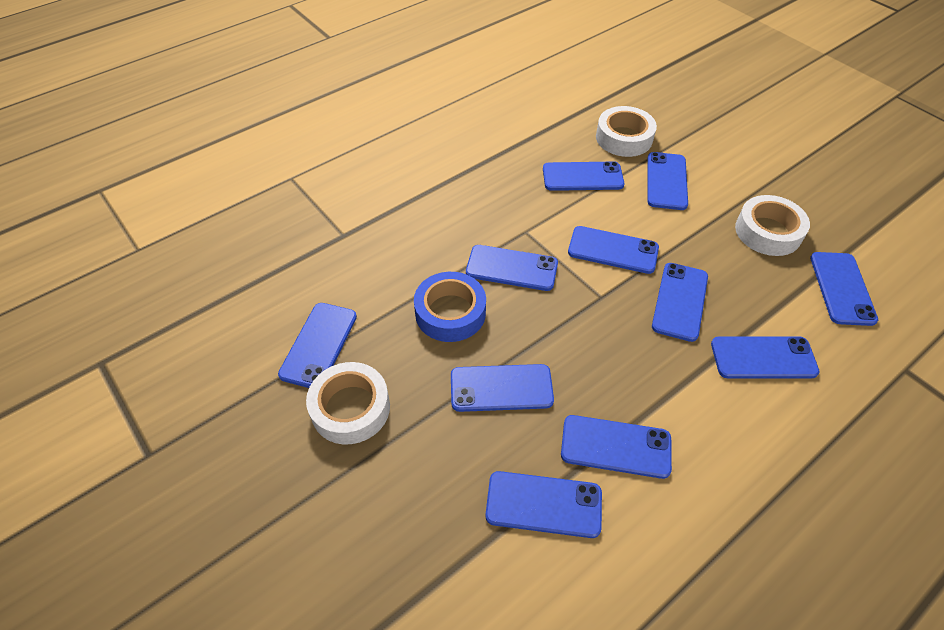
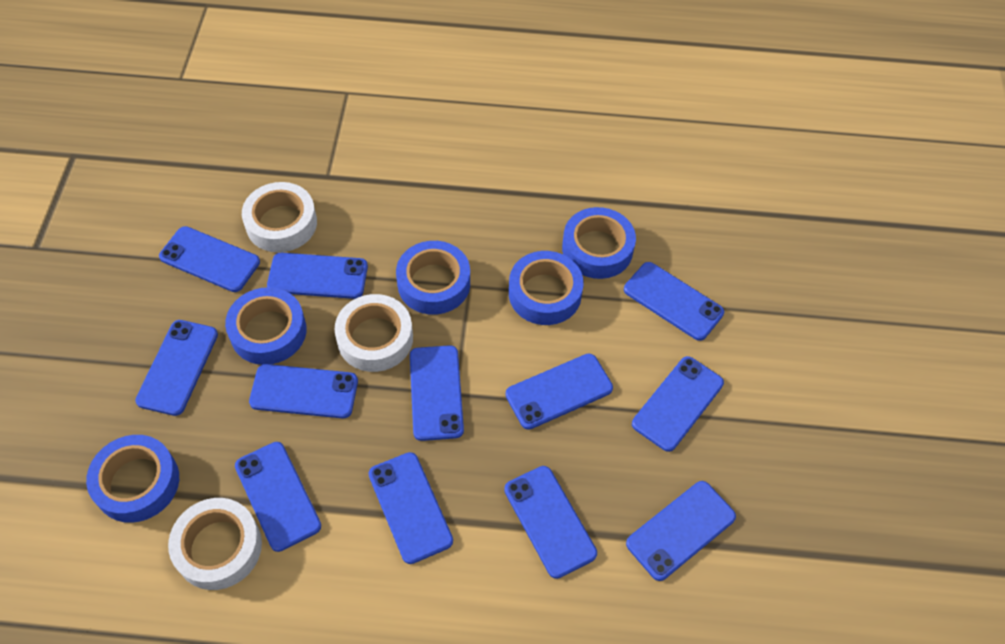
blue phone: [278,303,357,388] [451,364,554,412] [466,245,558,291] [485,471,602,538] [543,161,624,191] [561,415,672,479] [568,226,659,274] [647,152,688,210] [652,263,708,342] [711,336,819,379] [810,252,878,326] = 11 -> [135,320,218,416] [159,226,260,292] [235,442,321,552] [249,364,358,419] [267,253,368,299] [368,452,453,564] [410,345,464,441] [504,466,597,579] [506,353,613,430] [624,262,724,341] [626,481,736,581] [632,356,724,452] = 12
blue tape: [414,272,486,342] = 1 -> [86,435,179,523] [225,287,307,365] [396,241,470,315] [509,251,584,325] [562,207,636,279] = 5

